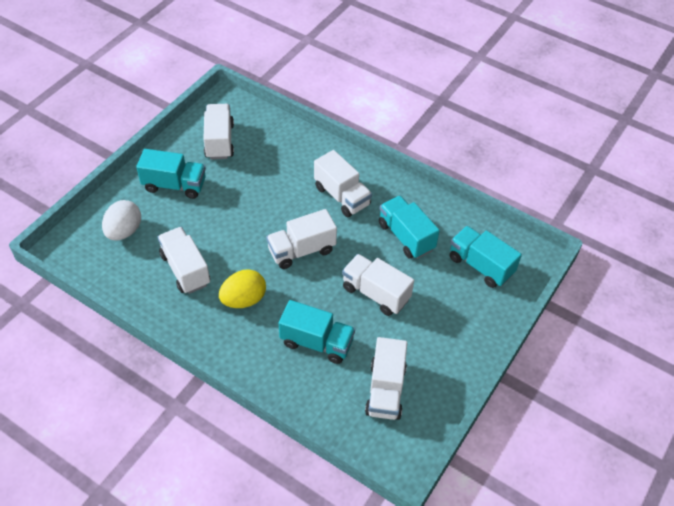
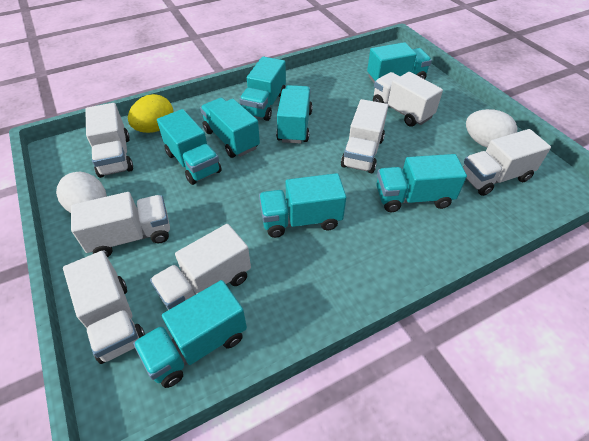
turquoise truck: [136,149,206,199] [279,300,355,364] [379,196,440,259] [450,226,522,288] = 4 -> [133,280,247,388] [157,109,222,185] [200,98,260,158] [239,56,286,121] [259,173,346,238] [276,85,313,144] [367,42,432,83] [376,154,467,212] = 8
white egg: [102,200,141,240] = 1 -> [56,172,107,213] [466,109,517,148] = 2
white truck: [158,227,210,294] [203,104,234,160] [266,209,337,269] [314,150,372,217] [342,254,414,316] [365,337,407,420] = 6 -> [63,251,145,364] [71,192,170,257] [85,103,133,178] [150,224,251,310] [341,99,388,173] [373,72,443,127] [463,129,551,196] = 7

